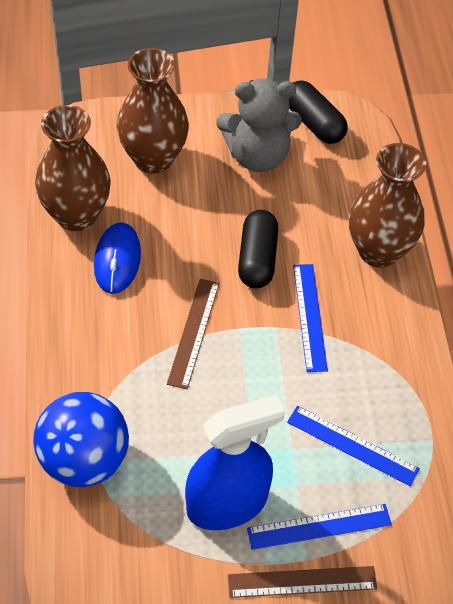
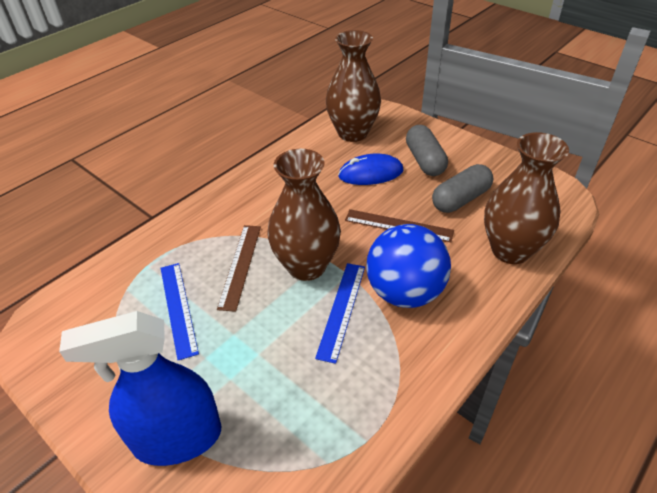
black capsule: [238,210,278,289] [289,80,348,144] = 2 -> none = 0
blue ruler: [247,504,392,550] [287,406,420,486] [293,264,328,372] = 3 -> [161,263,199,360] [315,263,365,364] = 2
grey capsule: none = 0 -> [406,125,448,176] [432,164,493,213] = 2
grey teddy bear: [216,78,302,172] = 1 -> none = 0

